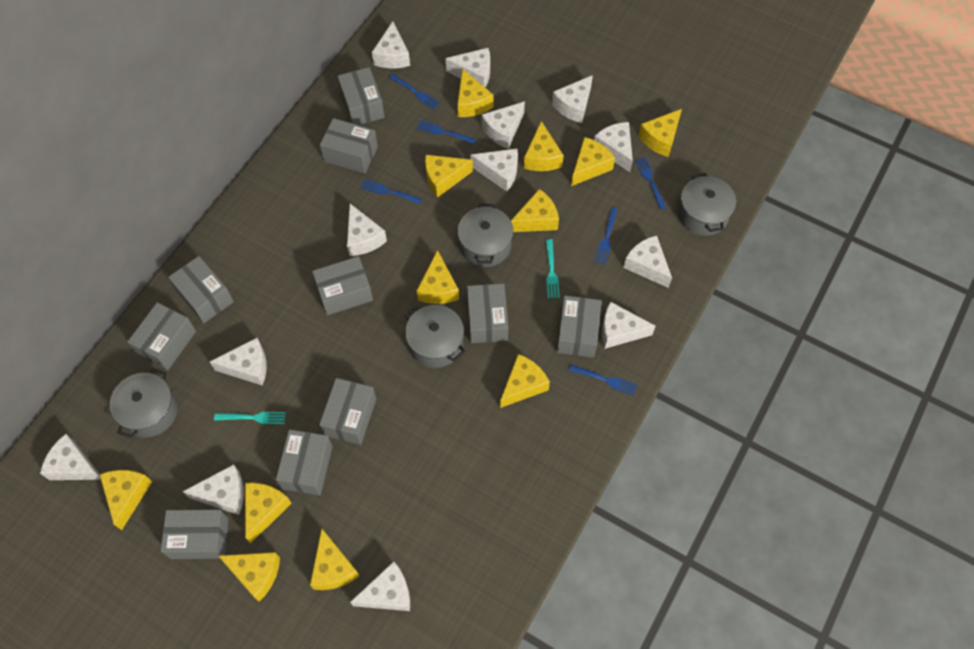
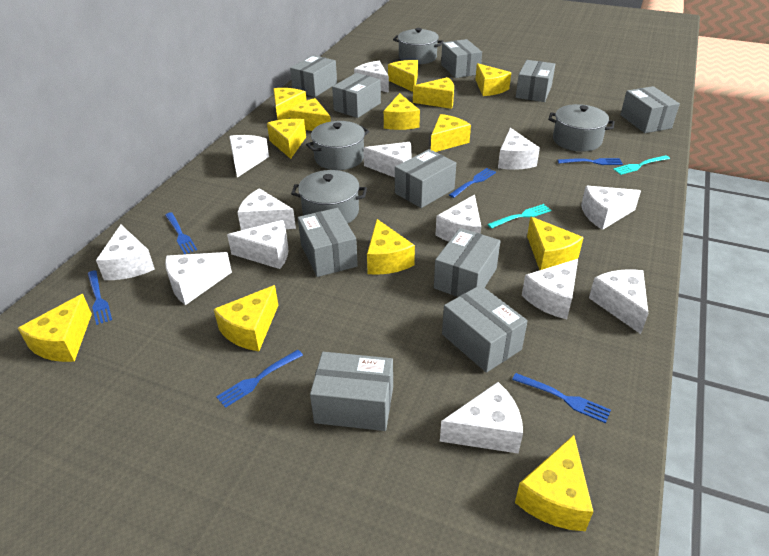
yellow cheese: [99,470,152,530] [219,552,280,602] [245,483,292,543] [310,529,359,590] [417,250,459,304] [425,155,473,198] [457,68,494,117] [500,354,550,408] [511,189,559,232] [524,121,564,171] [571,137,615,186] [638,109,682,157] = 12 -> [18,294,92,362] [214,285,278,351] [267,119,306,159] [273,88,307,120] [289,98,331,131] [367,219,415,275] [384,93,420,130] [388,60,418,92] [413,77,454,109] [431,114,471,152] [475,63,511,96] [515,435,593,531] [527,217,584,270] = 13

